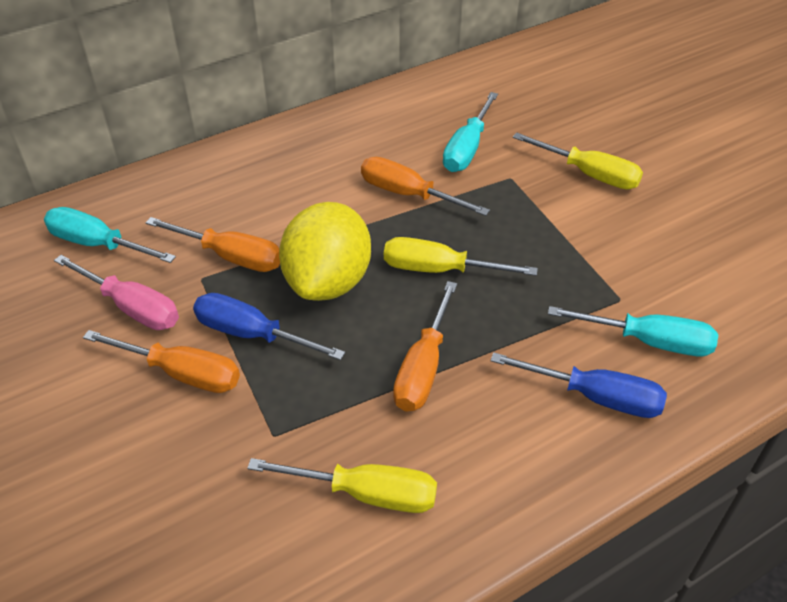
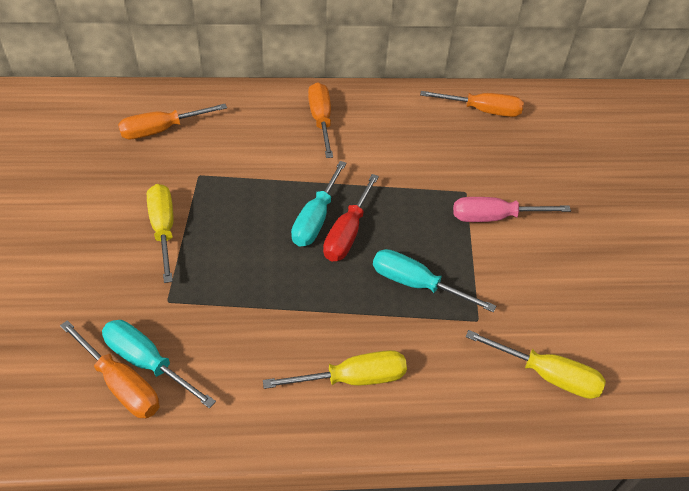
blue screwdriver: [193,293,345,360] [490,352,667,418] = 2 -> none = 0
red screwdriver: none = 0 -> [323,174,379,261] = 1
yellow lemon: [279,202,371,301] = 1 -> none = 0

